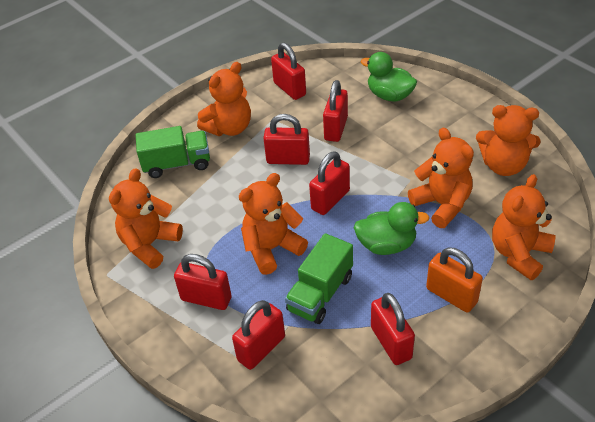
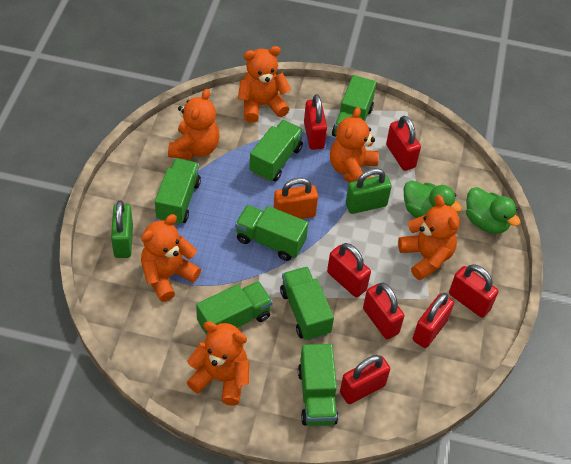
green padlock: none = 0 -> [111,200,133,258] [346,168,392,214] = 2
green truck: [136,126,210,178] [285,233,353,324] = 2 -> [155,158,201,225] [196,281,273,335] [235,205,308,261] [249,120,304,182] [280,267,334,341] [298,344,338,426] [332,75,377,136] = 7

